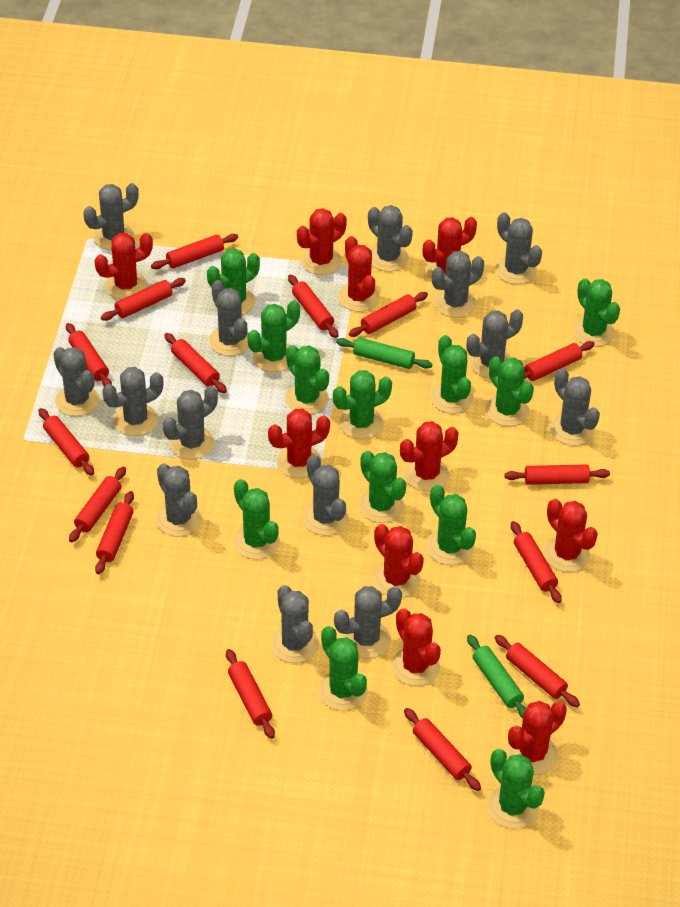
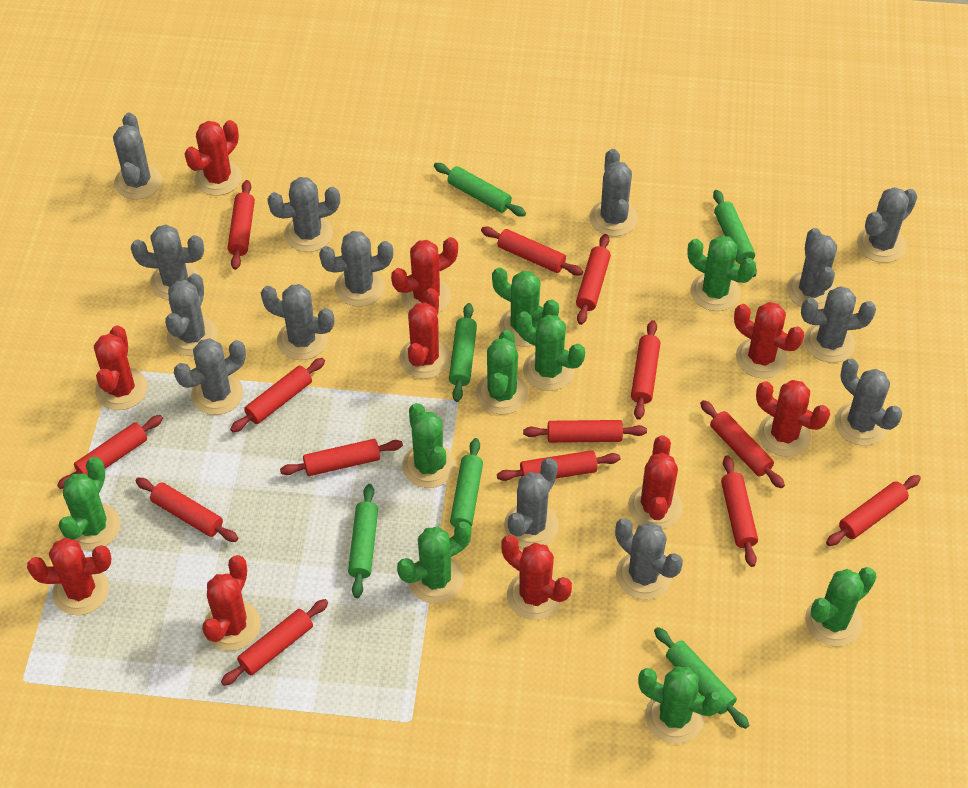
green cactus: [207,248,260,315] [233,479,280,559] [248,300,300,372] [285,345,329,414] [318,626,368,711] [333,370,392,439] [359,451,406,523] [427,485,476,565] [430,335,474,414] [485,357,534,427] [487,749,545,829] [573,278,620,347] = 12 -> [59,457,120,550] [397,521,471,604] [402,403,456,488] [476,330,528,414] [492,267,559,347] [516,311,585,391] [638,666,724,744] [687,235,756,311] [805,567,877,647] = 9
green rolling pin: [336,338,432,369] [467,635,527,718] = 2 -> [348,484,378,598] [434,163,526,217] [449,303,477,402] [450,438,483,527] [654,627,749,729] [713,190,757,277] = 6
red rolling pin: [38,408,94,476] [66,323,112,387] [69,467,126,542] [95,491,134,574] [101,278,186,321] [151,234,238,269] [164,333,227,393] [226,649,275,739] [288,275,338,338] [349,292,428,337] [404,708,481,791] [495,635,580,707] [504,464,610,485] [511,521,562,603] [524,341,595,381] = 15 -> [57,415,163,489] [136,478,238,542] [221,599,328,686] [228,180,255,270] [230,358,325,433] [280,439,403,476] [481,227,583,276] [497,450,620,481] [523,420,647,443] [576,234,611,325] [631,320,660,420] [700,400,785,488] [721,455,758,567] [826,475,921,546] = 14

